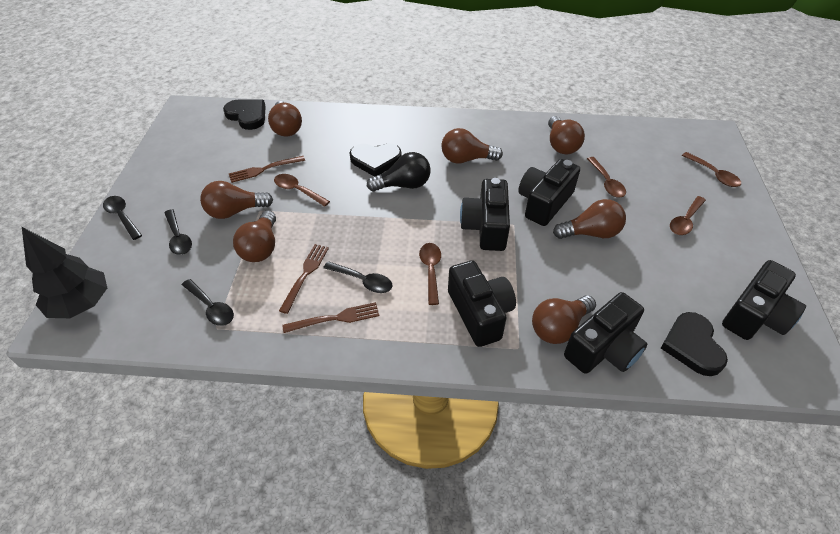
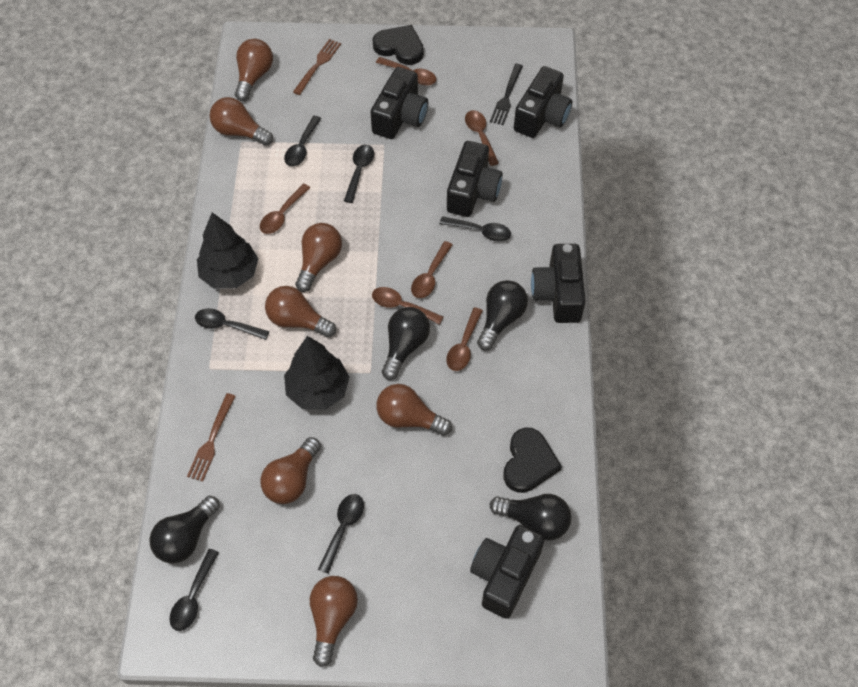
black fork: none = 0 -> [490,64,523,125] = 1
black heart: [223,100,266,130] [350,143,402,177] [661,312,728,376] = 3 -> [372,25,424,65] [503,428,562,493] = 2
black light bulb: [367,152,431,192] = 1 -> [149,496,220,564] [382,307,430,380] [477,280,528,350] [490,494,572,540] = 4
black spoon: [103,196,142,240] [164,209,192,255] [182,279,234,326] [323,261,393,293] = 4 -> [169,549,219,631] [195,308,269,340] [284,116,321,166] [318,494,364,574] [344,145,374,203] [439,216,511,242] = 6
black tree: [22,227,107,318] = 1 -> [197,212,259,289] [284,336,349,410] = 2
brown fork: [229,156,305,183] [279,244,329,314] [282,302,379,333] = 3 -> [187,393,236,481] [293,39,341,95] = 2
brown spoon: [274,174,330,207] [419,243,441,305] [587,157,626,198] [670,196,706,235] [682,152,741,187] = 5 -> [260,183,310,234] [372,287,443,325] [376,57,436,86] [411,241,453,298] [446,307,483,371] [465,110,499,166] = 6

